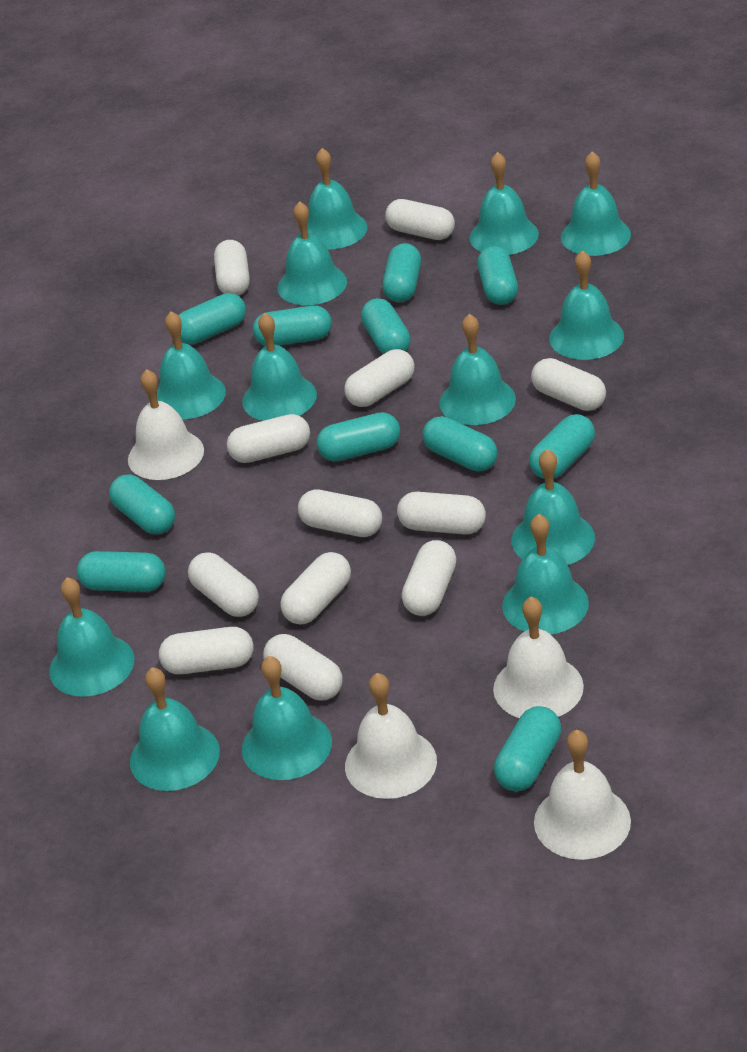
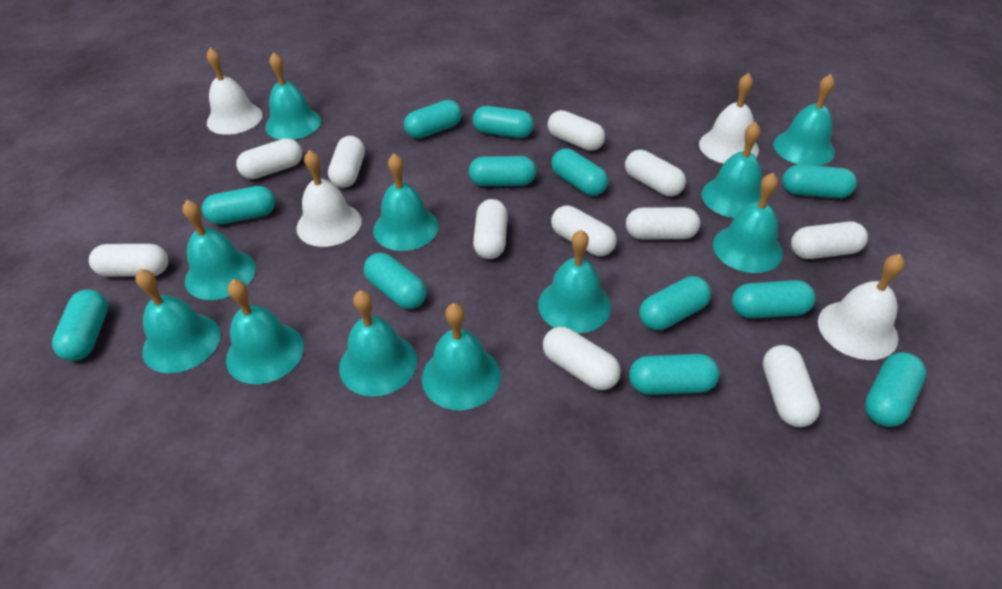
turquoise bell: [49,577,134,697] [130,667,220,791] [157,311,226,420] [242,312,317,421] [242,656,332,780] [277,201,347,305] [300,148,368,249] [439,314,516,425] [469,152,539,255] [502,514,589,634] [511,449,595,565] [549,250,624,360] [561,151,631,256] = 13 -> [135,269,221,373] [182,200,256,300] [226,279,304,384] [265,52,321,140] [339,290,417,397] [373,154,438,251] [422,303,501,410] [538,230,611,333] [701,122,761,218] [713,173,783,273] [773,74,835,166] = 11
turquoise capsule: [77,551,166,592] [109,474,175,534] [178,293,246,344] [253,306,332,346] [316,412,400,461] [361,298,411,354] [382,243,421,302] [423,416,498,472] [477,246,518,305] [494,706,561,791] [529,414,595,479] = 11 -> [52,290,108,361] [202,186,275,225] [364,253,426,309] [404,100,462,139] [469,156,536,186] [473,106,534,138] [551,149,608,196] [629,354,720,395] [639,276,711,330] [732,280,815,319] [782,164,857,199] [865,352,926,427] = 12
white capsule: [159,627,253,674] [188,553,259,617] [214,240,250,296] [227,414,310,463] [263,634,342,700] [280,552,351,624] [298,489,382,537] [344,349,414,407] [385,199,455,240] [397,492,486,534] [402,540,456,616] [531,358,606,411] = 12 -> [89,244,168,277] [236,138,302,179] [328,136,365,188] [473,199,508,259] [543,327,621,390] [547,110,605,151] [551,206,617,256] [625,150,686,196] [626,207,700,239] [763,345,820,427] [791,221,868,259] = 11

